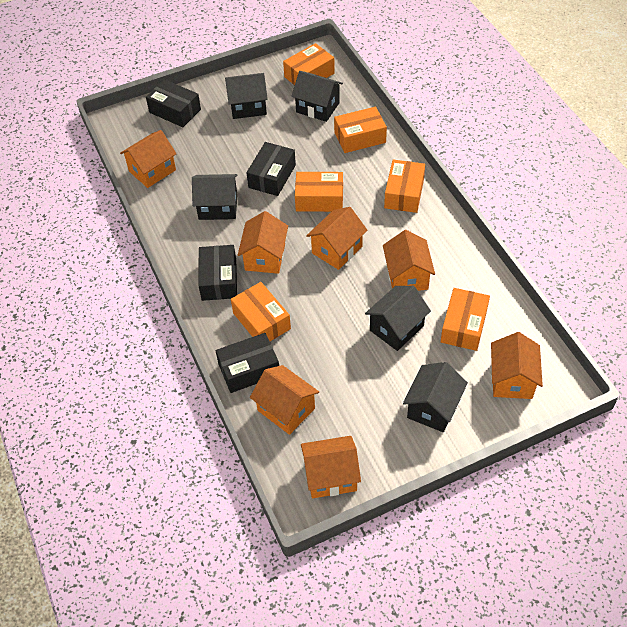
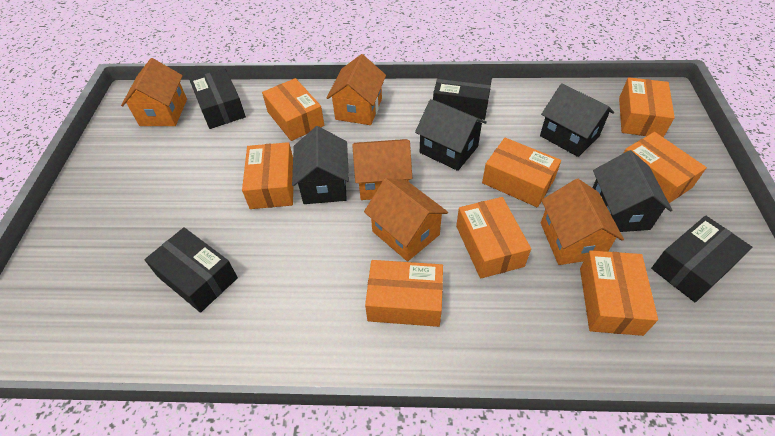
black house: [192,174,238,220] [225,73,268,119] [291,71,343,122] [365,286,431,351] [403,362,468,432] = 5 -> [292,126,349,204] [415,99,487,171] [540,83,614,157] [592,150,672,232] = 4
orange box: [231,282,291,341] [283,43,335,85] [295,172,343,212] [334,107,387,153] [384,160,425,213] [441,288,490,351] = 6 -> [242,142,293,209] [262,78,324,141] [365,260,443,327] [456,197,531,279] [482,138,561,207] [580,250,658,336] [619,77,675,138] [624,132,707,203] = 8
orange house: [120,130,177,188] [238,211,288,274] [250,365,319,435] [301,436,361,498] [306,207,367,270] [383,230,435,291] [491,332,543,399] = 7 -> [121,58,187,126] [327,54,386,125] [352,139,412,200] [364,178,448,262] [541,179,624,265] = 5

